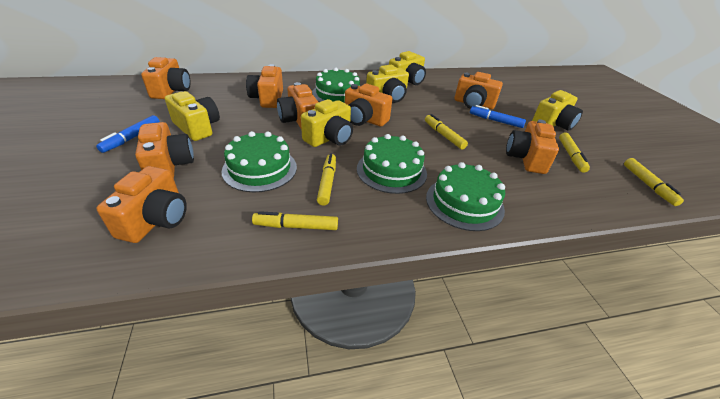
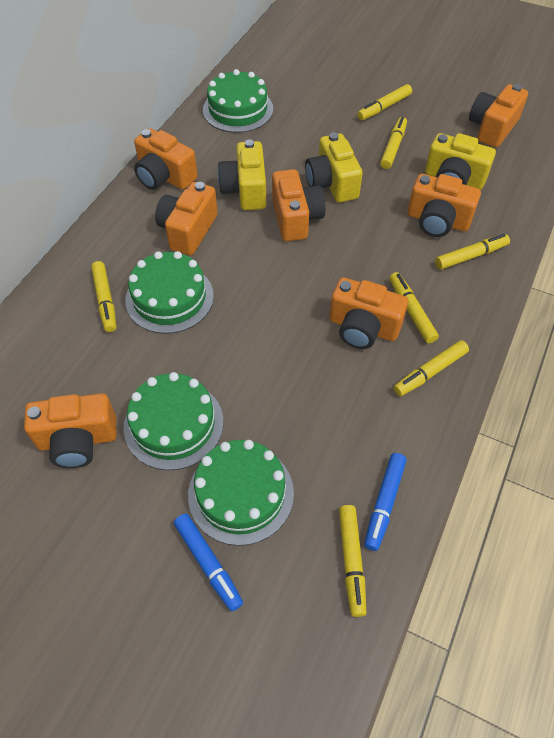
orange camera: [96,166,187,243] [135,122,194,178] [141,57,191,99] [246,64,283,108] [277,82,318,130] [345,84,392,126] [454,72,503,109] [506,120,559,174] = 8 -> [24,393,116,468] [134,128,198,190] [155,182,218,255] [272,169,326,241] [329,277,408,349] [408,174,481,237] [469,84,528,147] = 7
yellow camera: [165,91,220,141] [301,99,353,147] [366,65,409,103] [389,51,426,85] [532,90,583,131] = 5 -> [218,139,266,210] [305,132,363,202] [425,133,496,190] = 3
yellow marker: [252,211,338,230] [317,153,336,206] [425,114,468,149] [559,133,590,173] [624,158,684,206] = 5 -> [91,261,116,332] [339,505,366,617] [357,84,412,120] [380,117,407,169] [389,272,439,343] [394,340,469,396] [435,234,510,270] = 7

